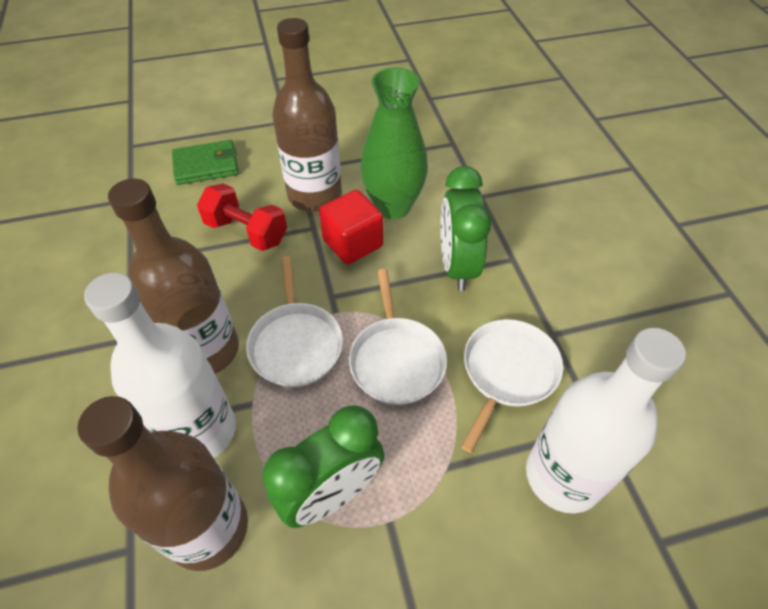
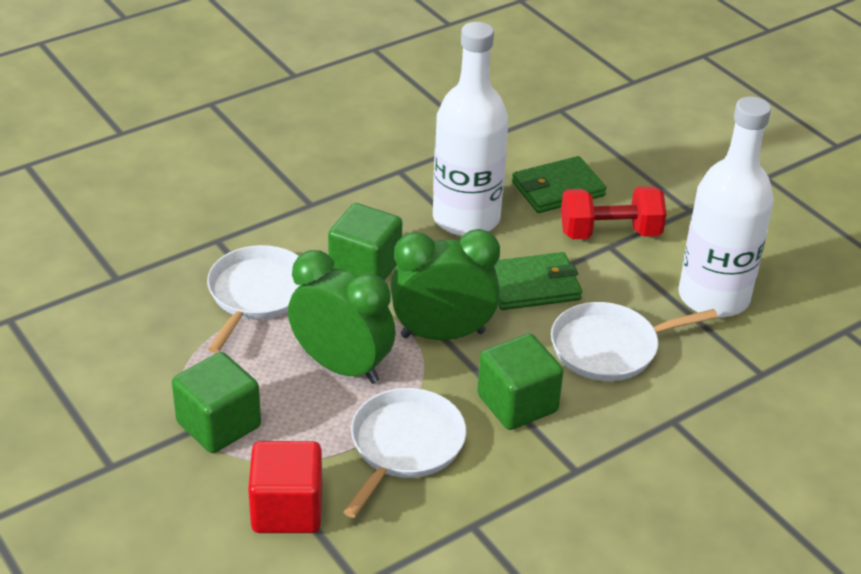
brown bottle: [77,396,248,571] [108,179,239,374] [272,18,342,212] = 3 -> none = 0
green cube: none = 0 -> [172,352,261,453] [328,203,402,281] [477,333,564,430] = 3
green vase: [360,67,428,219] = 1 -> none = 0
green wallet: [172,140,239,185] = 1 -> [494,252,582,310] [512,156,606,213] = 2

